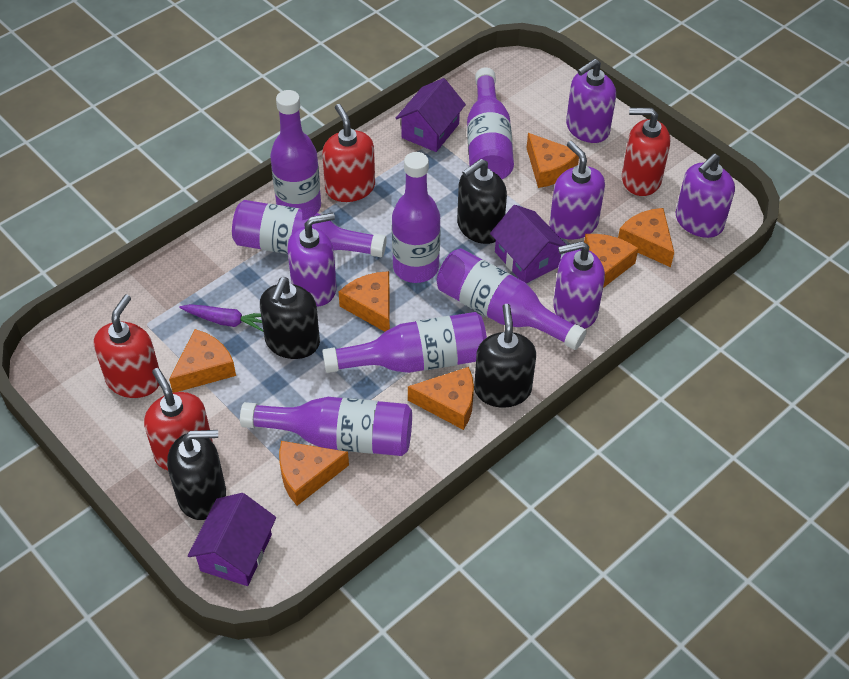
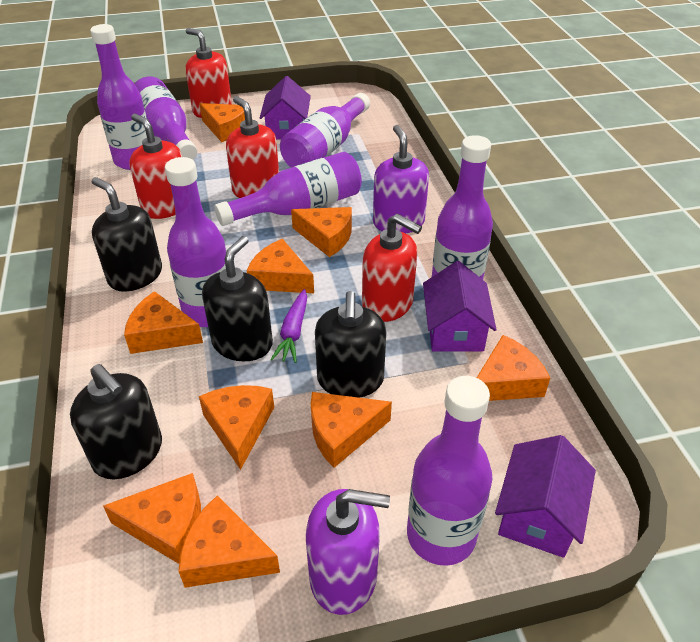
orange cheese: [169,329,236,393] [279,441,349,506] [339,271,390,332] [408,367,474,430] [527,133,579,188] [584,234,639,288] [618,208,674,267] = 7 -> [103,473,201,564] [124,291,203,354] [179,496,280,588] [199,103,245,142] [199,385,274,470] [247,239,314,293] [291,207,352,257] [311,392,392,468] [477,335,550,401] = 9
purple soap dispenser: [287,213,337,306] [549,141,605,239] [553,241,605,328] [566,59,616,143] [676,154,735,238] = 5 -> [306,489,390,615] [373,125,429,233] = 2

